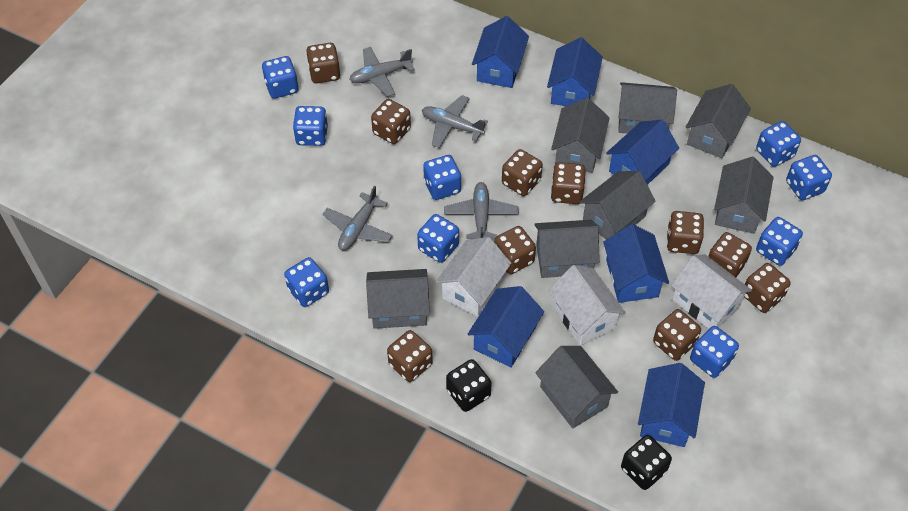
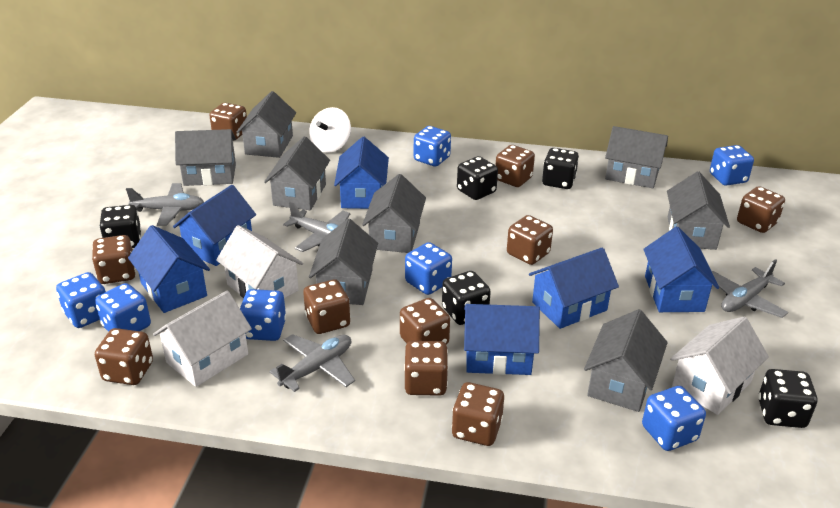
black dice: [446,359,492,412] [621,435,672,490] = 2 -> [99,205,141,248] [442,271,491,325] [457,156,498,200] [542,148,579,189] [758,369,817,428] = 5
blue dice: [262,56,298,99] [284,257,329,307] [293,106,328,146] [417,214,459,263] [423,155,461,200] [690,326,739,378] [756,121,801,167] [756,217,803,266] [786,155,832,200] = 9 -> [56,272,106,328] [95,283,151,332] [240,289,286,341] [405,242,452,295] [414,126,451,166] [642,386,706,451] [710,145,754,186] = 7
white spinning top: none = 0 -> [309,107,351,153] = 1

